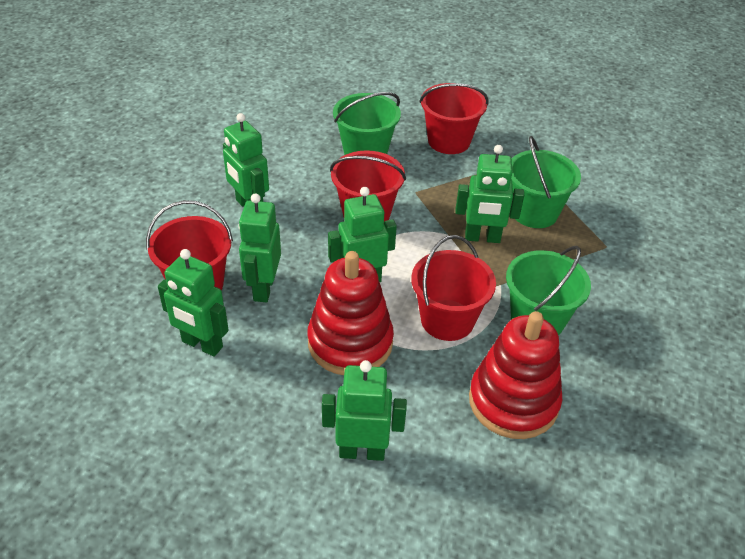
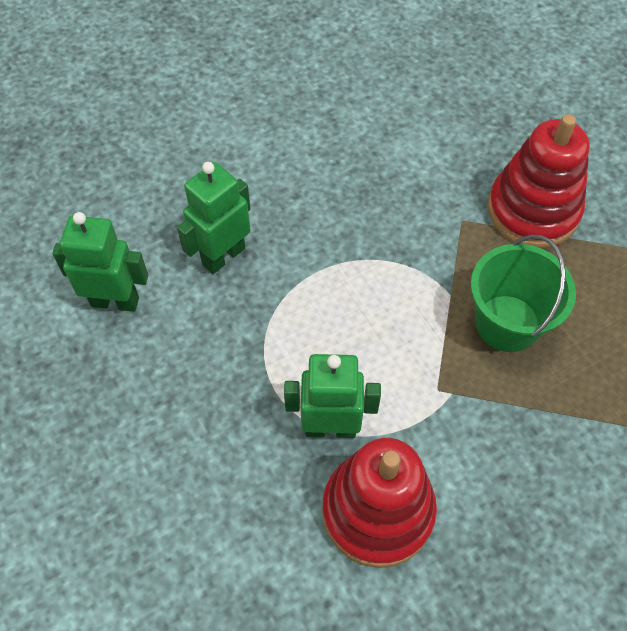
green bucket: [333,92,401,155] [506,246,591,336] [511,136,581,228] = 3 -> [470,234,576,352] = 1
green robot: [158,249,229,357] [223,113,269,207] [238,193,281,302] [322,360,407,461] [328,187,397,282] [456,145,524,243] = 6 -> [52,212,148,312] [177,162,251,274] [284,354,381,438] = 3
red bucket: [146,200,233,290] [330,150,406,221] [411,235,496,341] [419,83,489,154] = 4 -> none = 0

